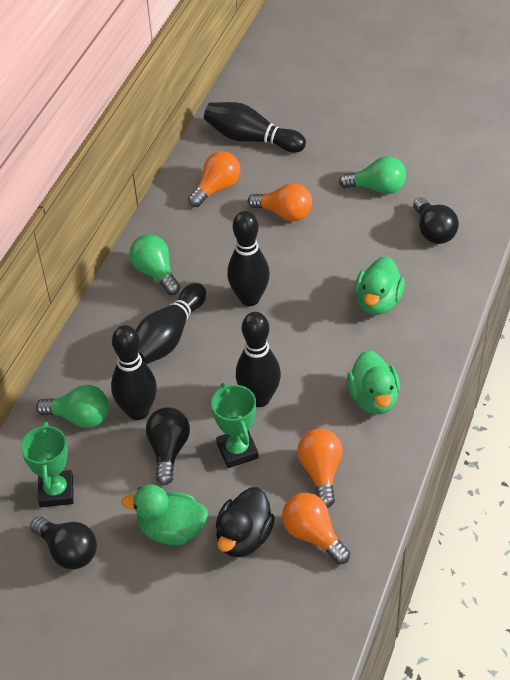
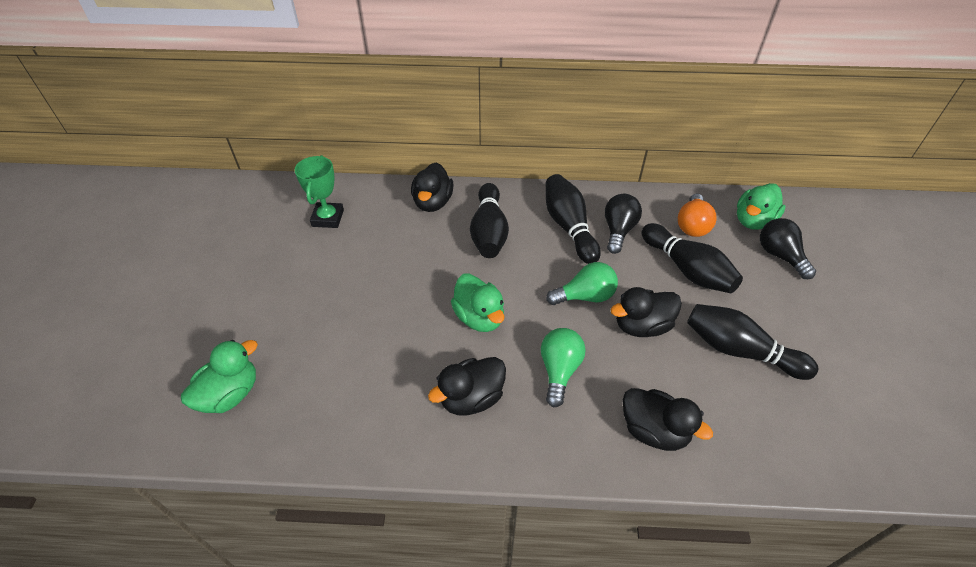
black bowling pin: [111,325,157,420] [136,283,206,365] [204,102,306,153] [227,211,270,306] [236,312,281,407] = 5 -> [470,183,509,258] [546,174,601,264] [641,223,743,293] [687,304,819,380] = 4
black duck: [216,487,275,557] = 1 -> [411,163,454,212] [428,357,506,416] [610,287,682,337] [622,388,713,451] = 4
black light bulb: [30,517,97,570] [146,407,190,485] [413,197,459,244] = 3 -> [605,194,642,254] [760,218,816,279] = 2
green light bulb: [36,385,109,428] [129,234,180,295] [339,156,406,194] = 3 -> [541,328,585,407] [546,262,618,305] = 2
green trophy: [21,422,74,507] [211,383,259,468] = 2 -> [295,155,344,228] = 1
orange light bulb: [188,151,241,207] [248,183,312,221] [282,493,350,564] [297,429,343,508] = 4 -> [678,194,717,237] = 1

